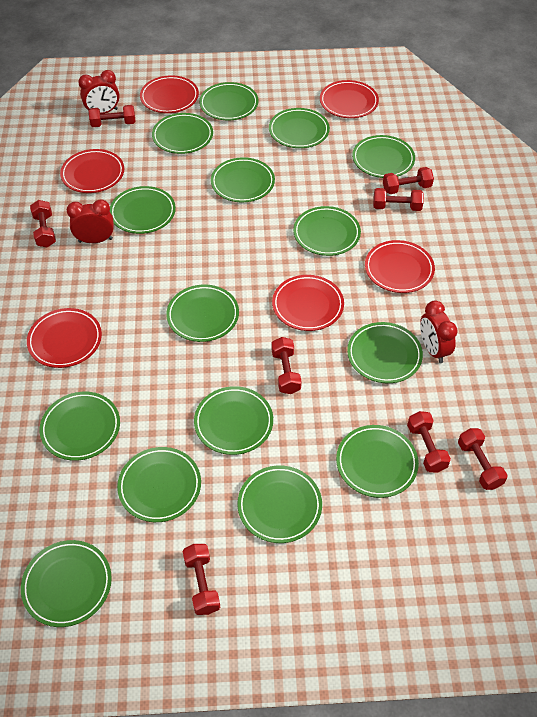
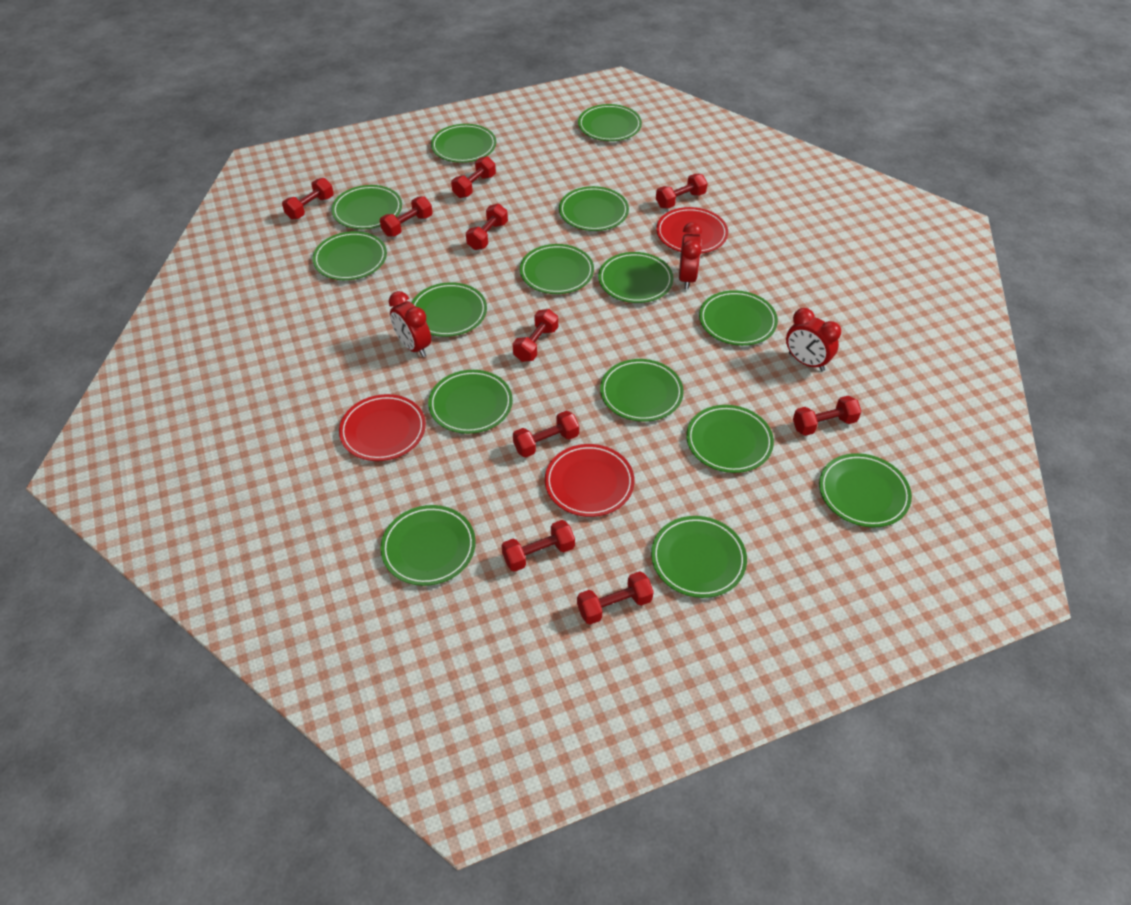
red dumbbell: [30,200,56,247] [89,105,135,127] [183,544,220,615] [272,337,302,394] [373,188,424,211] [383,167,434,194] [407,411,451,473] [458,428,507,490] = 8 -> [282,178,334,220] [380,196,432,237] [451,156,496,198] [466,204,508,250] [501,520,575,572] [513,309,558,362] [513,411,579,457] [577,571,654,625] [656,174,707,209] [793,396,861,436] = 10
red plate: [27,308,102,368] [60,149,124,193] [140,75,199,113] [272,275,344,331] [320,80,379,118] [365,240,435,293] = 6 -> [339,394,426,461] [545,444,635,517] [656,207,728,254] = 3

